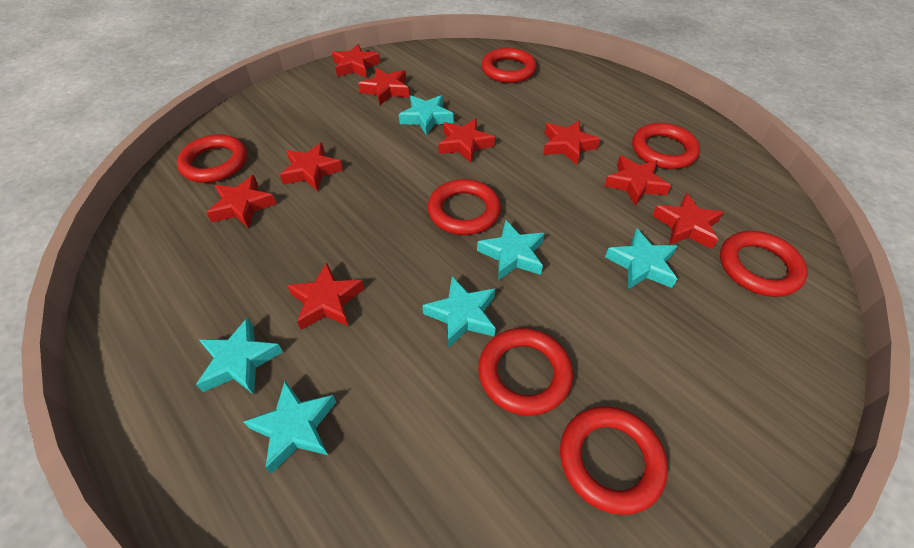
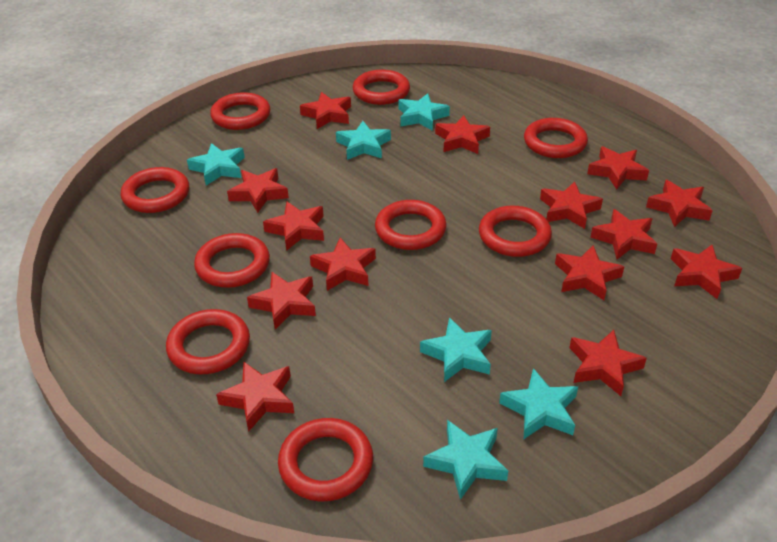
red ring: [177,134,248,183] [428,179,501,235] [478,328,573,416] [481,48,537,83] [560,406,668,515] [632,123,700,169] [720,231,808,297] = 7 -> [121,167,189,213] [166,309,250,374] [194,233,270,288] [210,92,270,130] [278,418,373,502] [353,70,410,105] [375,200,447,250] [479,206,552,257] [524,118,588,158] = 9
red star: [207,175,277,229] [280,143,343,191] [288,262,364,330] [332,44,380,78] [358,68,409,105] [438,118,495,163] [543,120,600,165] [604,155,671,206] [652,193,724,249] = 9 -> [216,362,294,432] [227,168,289,213] [247,272,316,329] [263,202,324,251] [300,92,351,129] [310,238,376,291] [435,115,490,154] [540,182,603,229] [555,245,624,300] [569,330,647,396] [587,146,649,189] [590,209,657,259] [646,180,713,227] [671,245,742,299] = 14

